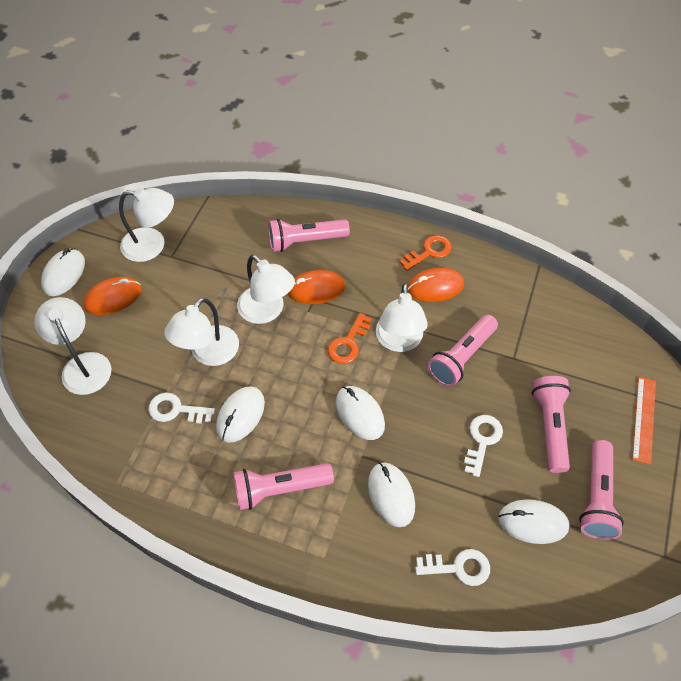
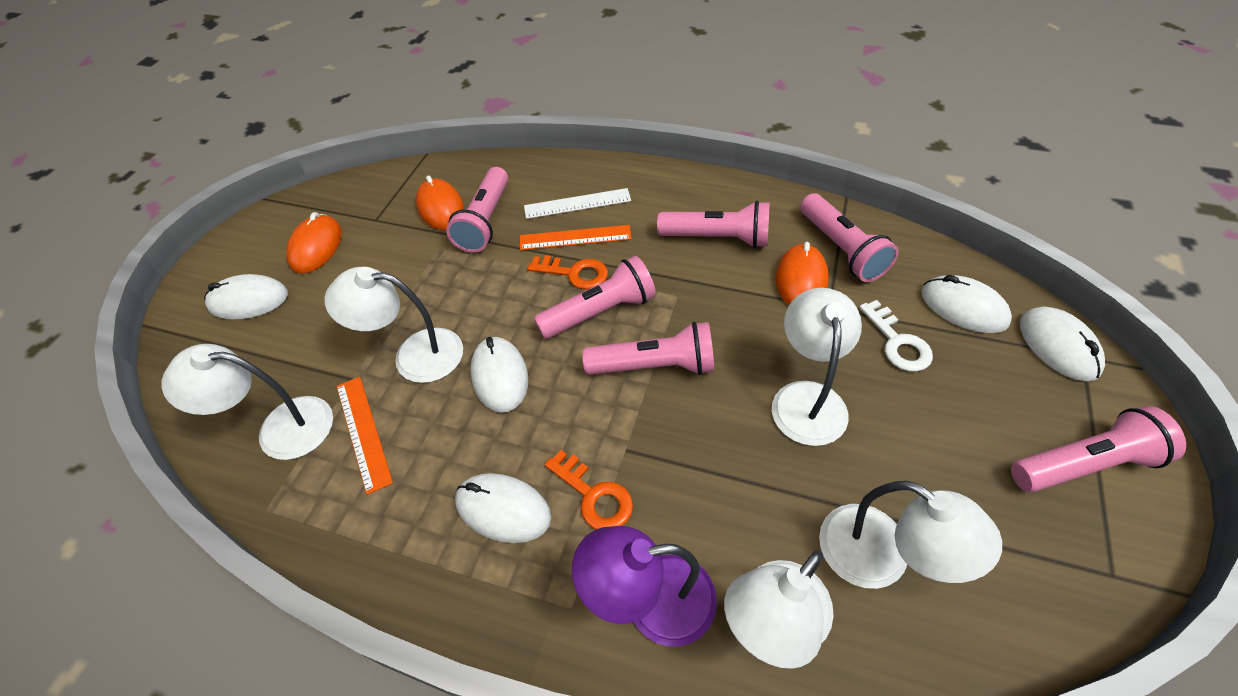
orange ruler: [632,377,656,464] = 1 -> [337,377,393,495] [520,225,632,250] = 2
pink flashlight: [234,463,334,510] [268,219,350,252] [428,315,498,387] [532,376,571,473] [579,440,624,540] = 5 -> [446,167,508,253] [534,256,656,339] [582,322,714,375] [657,201,770,248] [800,193,899,282] [1011,406,1186,492] = 6
purple lamp: none = 0 -> [572,526,717,647] = 1
white key: [148,393,215,424] [415,549,490,586] [464,415,503,477] = 3 -> [859,300,933,372] = 1
white ruler: none = 0 -> [524,188,631,219] = 1

